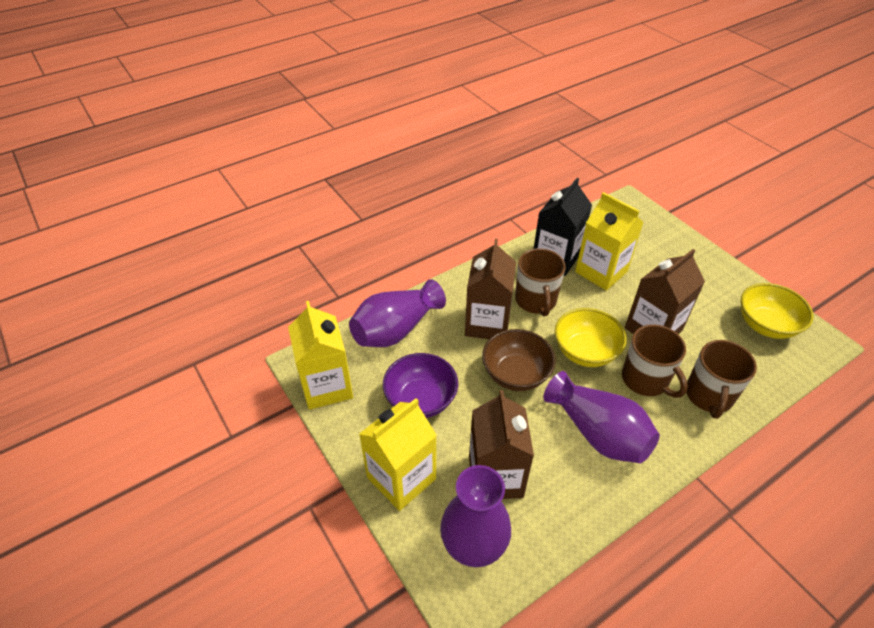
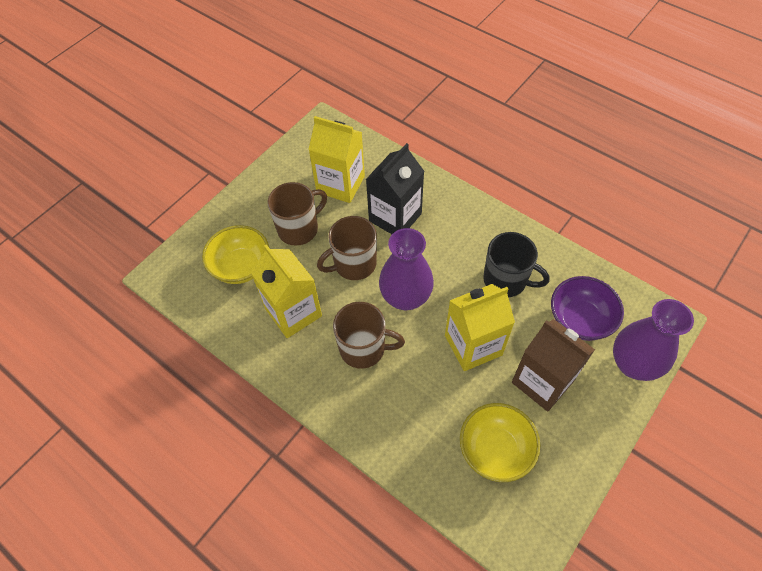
black mug: none = 0 -> [483,232,550,297] = 1
brown bowl: [482,329,556,391] = 1 -> none = 0
brown carton: [465,239,516,339] [469,390,534,499] [625,249,705,334] = 3 -> [512,319,595,412] = 1
purple vase: [349,279,446,347] [440,465,511,567] [544,371,660,463] = 3 -> [379,228,434,310] [613,299,694,381] = 2

